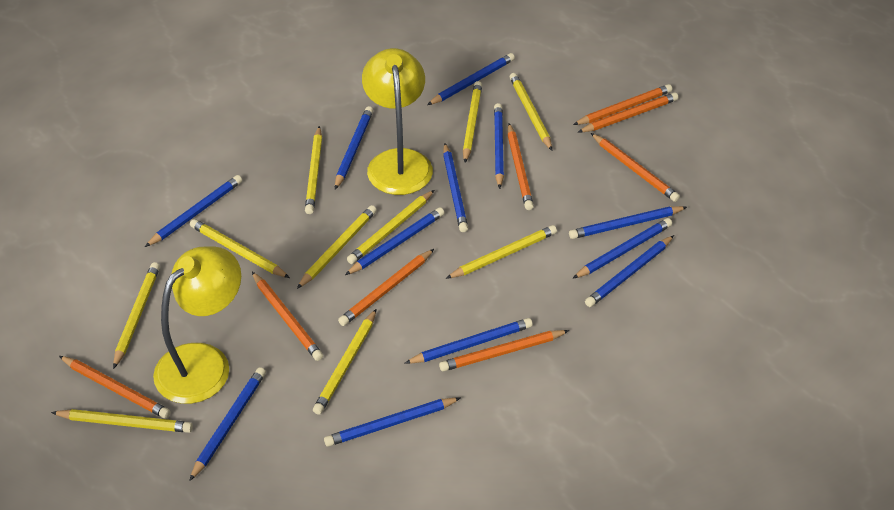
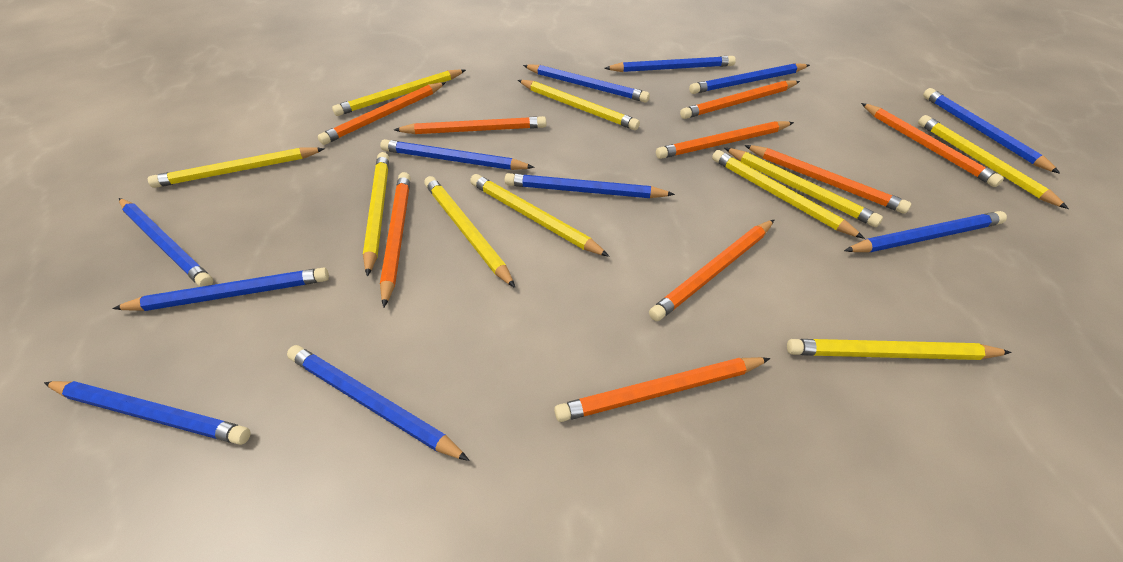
blue pencil: [145,175,242,247] [189,367,266,481] [324,398,460,447] [335,106,373,190] [345,207,445,275] [404,318,533,364] [427,53,515,105] [443,143,468,232] [494,103,504,189] [569,206,687,239] [572,218,672,279] [585,235,674,307] = 12 -> [44,381,251,445] [112,267,329,311] [119,198,213,287] [287,345,470,461] [380,139,535,170] [505,173,675,198] [523,65,650,102] [604,56,736,72] [689,63,810,94] [844,211,1007,252] [923,88,1060,174] = 11
orange pencil: [59,356,171,419] [252,272,323,361] [338,249,434,326] [439,330,569,372] [507,123,534,210] [573,84,672,125] [578,92,678,132] [591,133,680,202] = 8 -> [318,82,446,145] [380,172,411,308] [394,116,546,134] [554,357,771,422] [649,219,775,321] [656,121,794,159] [680,81,800,119] [744,145,912,214] [861,103,1004,187] = 9
yellow lamp: [153,246,241,404] [362,48,433,195] = 2 -> none = 0

